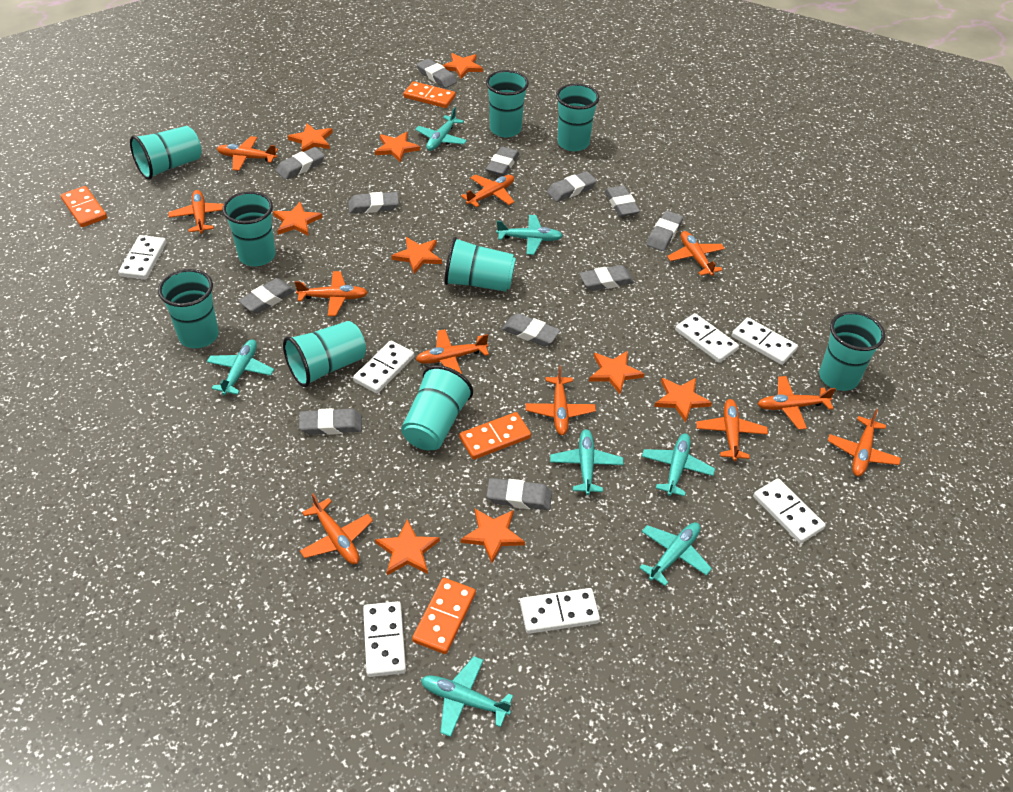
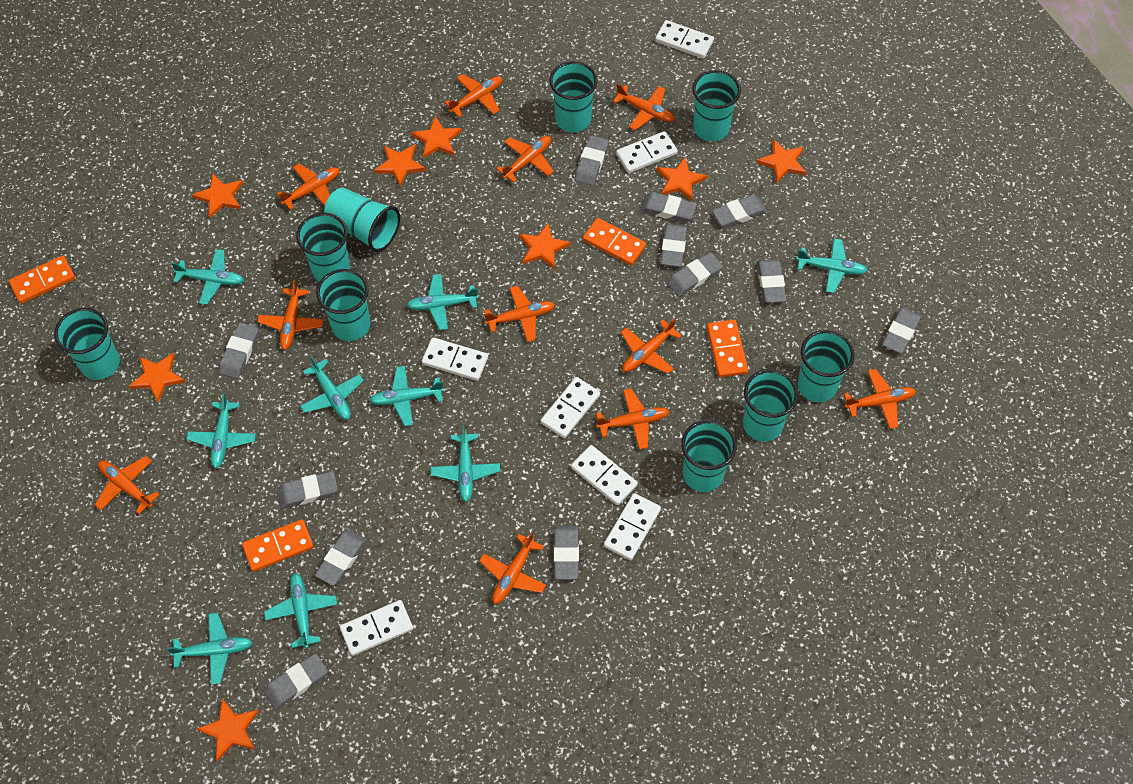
orange star: [273,202,323,236] [288,123,333,152] [375,132,420,163] [375,519,440,575] [391,237,442,274] [442,53,483,79] [461,509,525,563] [589,351,644,394] [654,378,712,423] = 9 -> [129,353,185,402] [192,174,243,218] [197,698,259,761] [374,144,426,187] [411,116,462,158] [519,223,570,269] [657,157,707,201] [756,139,806,184] = 8
turquoise plane: [207,339,274,395] [415,107,467,151] [421,656,513,737] [496,215,563,255] [550,429,624,495] [639,522,712,586] [642,433,715,497] = 7 -> [167,613,253,685] [171,249,244,305] [186,393,256,468] [264,573,338,648] [300,356,364,420] [369,366,444,426] [407,274,479,330] [431,425,500,502] [796,238,868,293] = 9

